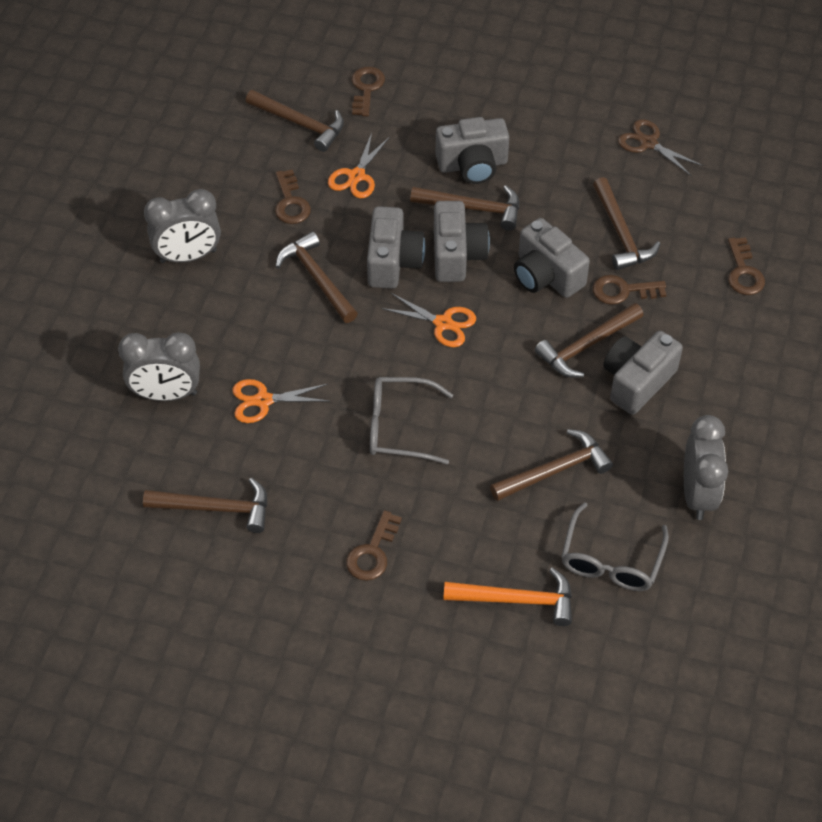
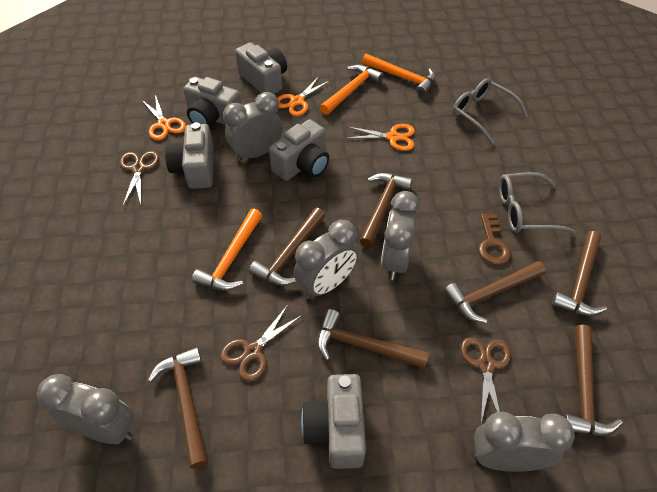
brown key: [275,169,311,224] [346,510,402,581] [352,66,385,116] [593,275,666,305] [728,237,765,295] = 5 -> [479,214,511,265] = 1
brown scissors: [618,119,703,176] = 1 -> [120,151,160,205] [220,305,302,381] [461,337,511,423] = 3
grey clock: [118,332,200,401] [144,189,221,263] [684,415,728,520] = 3 -> [37,374,134,444] [223,92,283,162] [294,220,358,299] [381,191,420,280] [474,412,575,472] = 5
orange hammer: [443,568,572,626] = 1 -> [192,208,262,291] [320,65,384,115] [362,54,436,96] = 3

